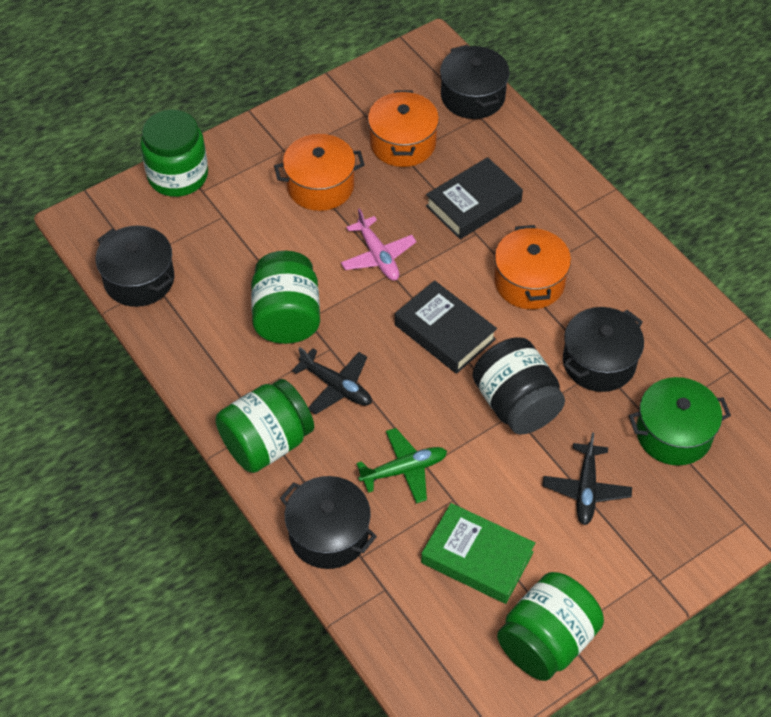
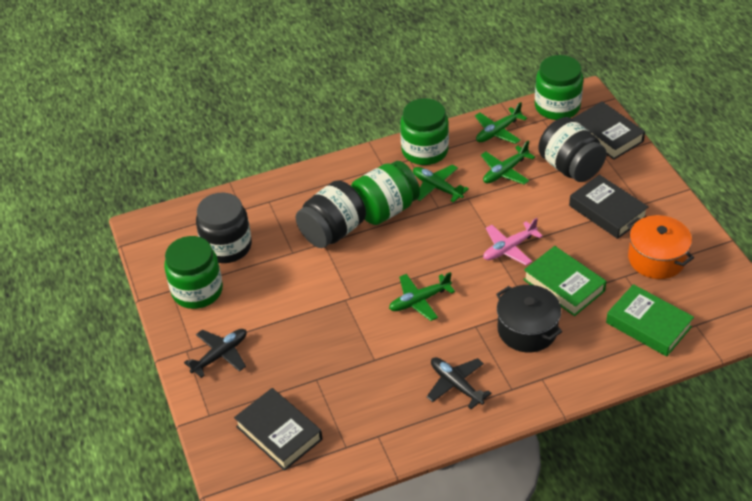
black book: [395,280,497,374] [426,157,523,239] = 2 -> [234,388,323,471] [569,174,649,239] [572,101,645,160] = 3
black jar: [472,337,565,435] = 1 -> [196,193,252,263] [296,180,366,248] [538,117,607,182] = 3
black pot: [96,226,174,307] [280,476,377,569] [440,45,510,119] [563,307,644,392] = 4 -> [496,285,562,352] = 1
green book: [421,503,535,604] = 1 -> [523,246,606,316] [606,284,694,357] = 2
green plane: [356,428,447,504] = 1 -> [389,272,455,321] [413,165,469,203] [475,102,527,144] [481,141,535,185] = 4
green pot: [629,377,731,466] = 1 -> none = 0
orange pot: [274,134,365,211] [368,90,439,167] [494,225,571,309] = 3 -> [627,215,694,279] = 1

